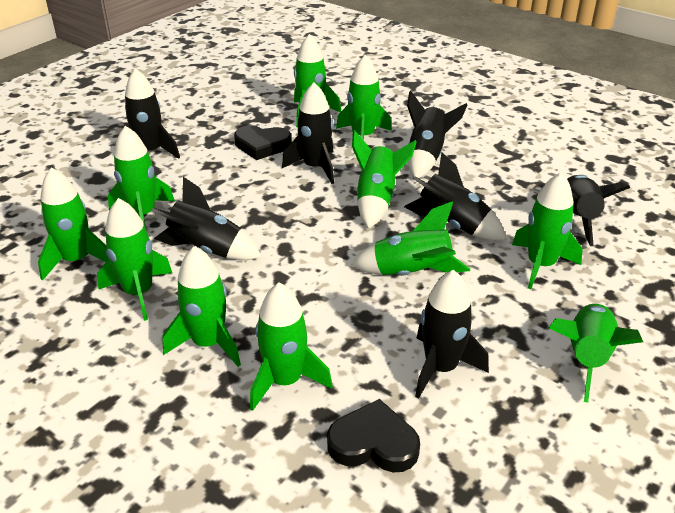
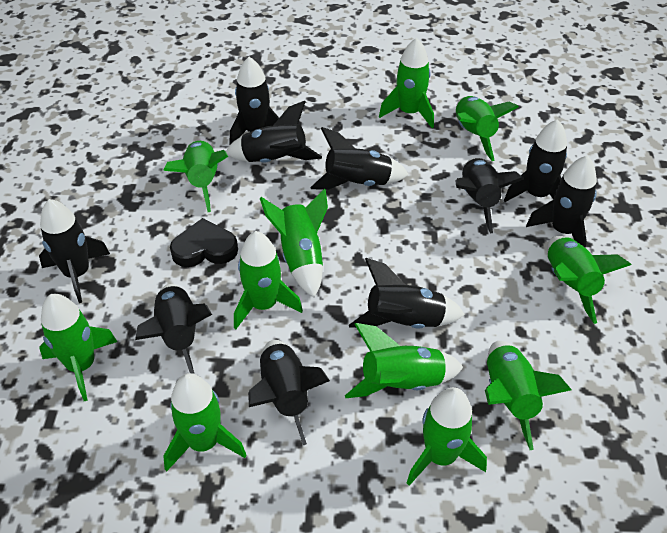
black heart: [234,125,291,160] [327,399,420,472] = 2 -> [170,218,238,267] = 1
black rocket: [125,68,180,159] [151,177,261,260] [282,82,334,184] [404,153,506,240] [407,91,467,178] [415,270,489,398] [567,175,630,246] = 7 -> [39,199,110,303] [135,284,212,374] [226,101,322,163] [230,57,279,145] [248,340,330,445] [310,127,409,190] [349,258,465,329] [455,158,524,233] [504,119,567,202] [526,155,597,248] = 10

